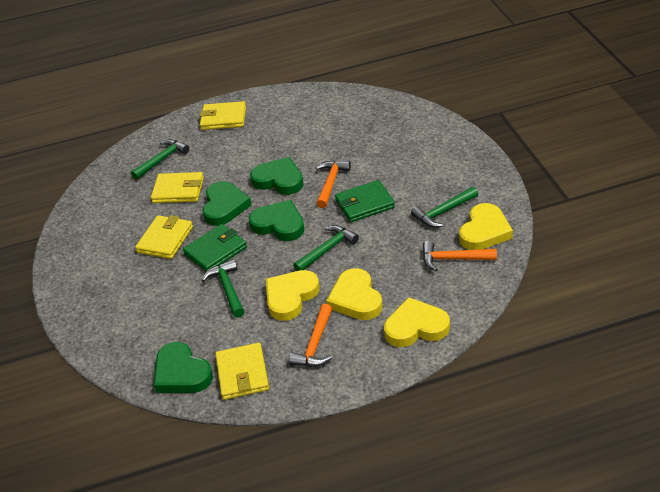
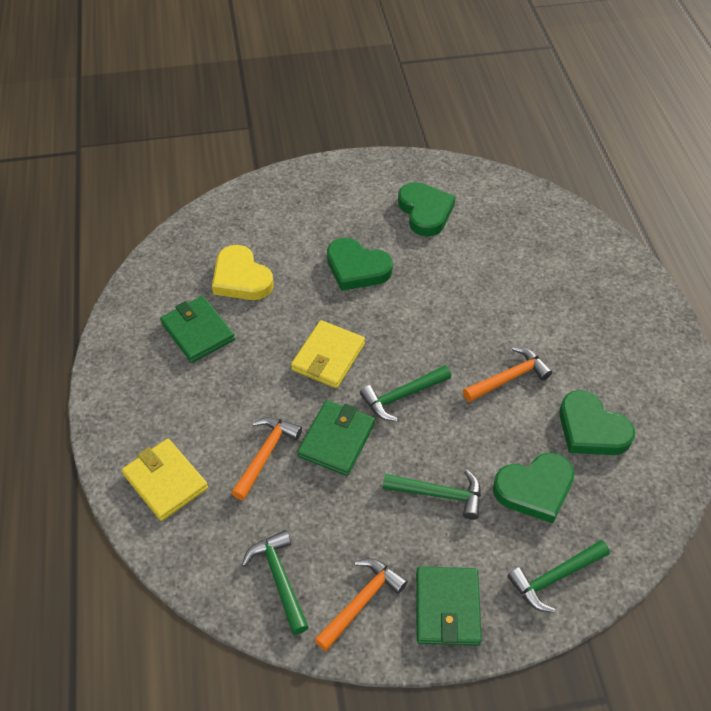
green wallet: [183,224,247,272] [335,180,395,222] = 2 -> [160,296,235,363] [298,400,375,476] [416,566,482,646] = 3
yellow heart: [266,270,320,321] [326,268,383,320] [384,297,450,347] [459,203,513,250] = 4 -> [212,245,274,300] = 1
yellow wallet: [135,215,193,259] [151,172,204,203] [200,101,246,130] [215,343,269,400] = 4 -> [122,439,208,521] [291,320,365,388] = 2

